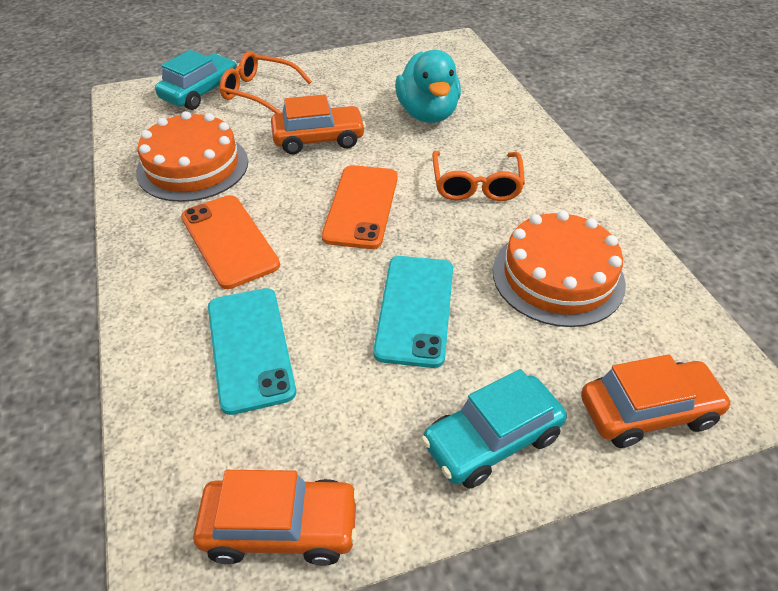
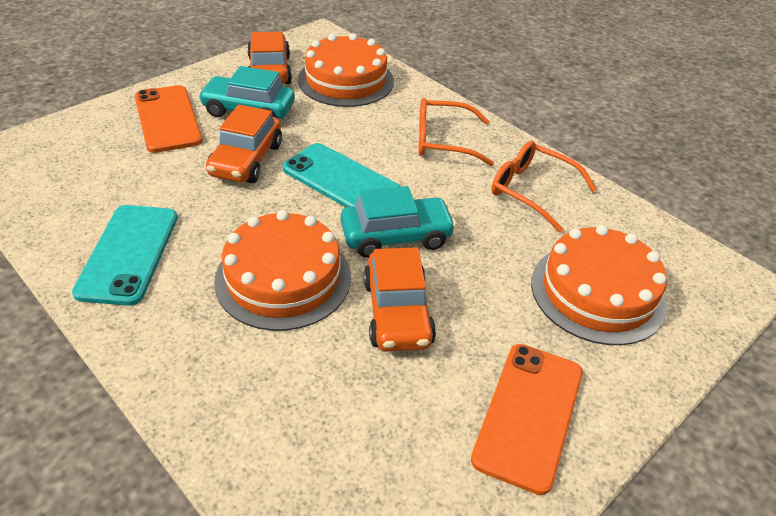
orange cake: [136,111,248,202] [493,211,626,327] = 2 -> [214,210,351,331] [298,33,394,107] [531,225,667,345] = 3
turquoise duck: [395,50,461,123] = 1 -> none = 0

